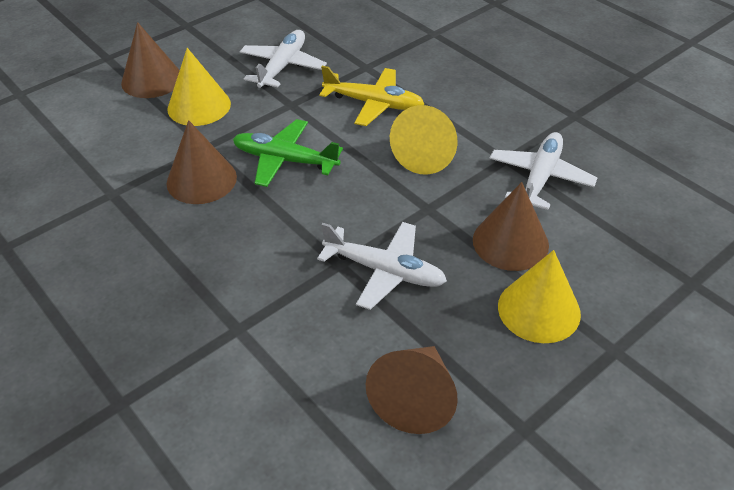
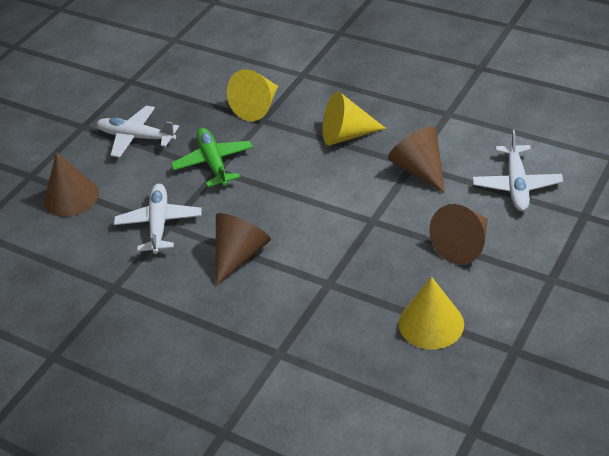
yellow plane: [320,66,424,126] = 1 -> none = 0

